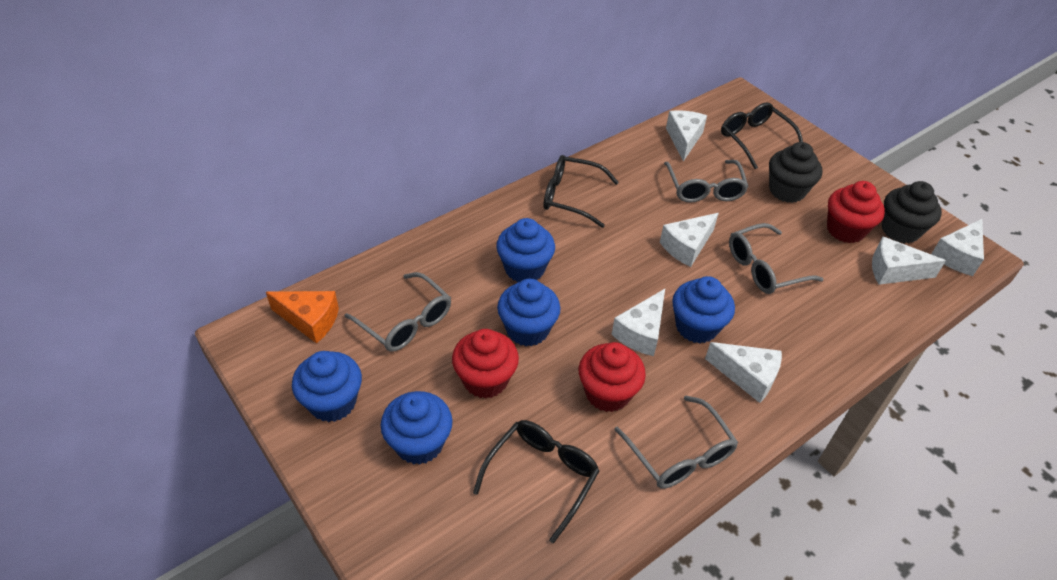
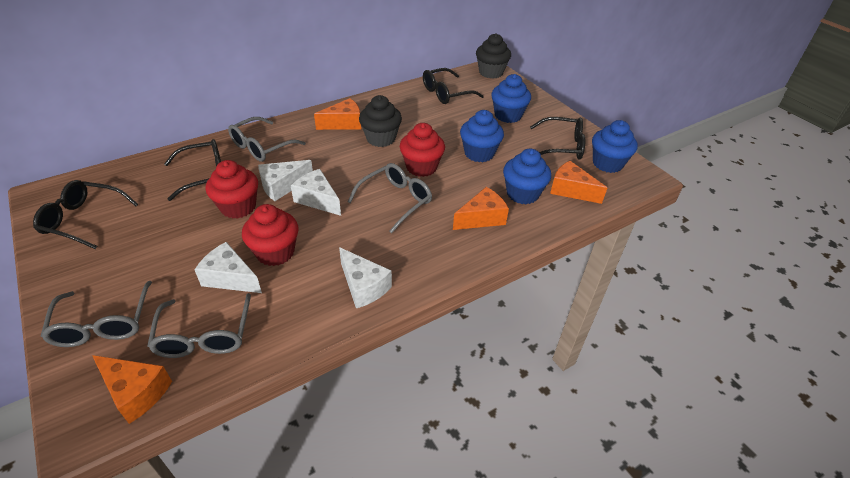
black glasses: [473,420,599,543] [544,155,619,228] [721,102,803,169] = 3 -> [33,180,138,249] [164,139,221,201] [423,68,484,104] [530,117,585,159] = 4
blue cupcake: [292,351,362,422] [381,391,453,465] [496,218,555,282] [497,279,561,346] [672,276,735,343] = 5 -> [460,110,504,162] [491,74,531,123] [503,148,551,204] [592,120,638,173] = 4
orange cheese: [266,291,339,344] = 1 -> [92,355,172,424] [314,98,361,130] [453,187,509,230] [550,161,607,204] = 4
white cheese: [611,289,665,356] [660,213,719,267] [666,110,707,161] [705,342,782,403] [872,237,946,285] [931,219,984,276] = 6 -> [195,242,262,293] [258,160,313,201] [291,169,341,216] [339,247,392,308] = 4

